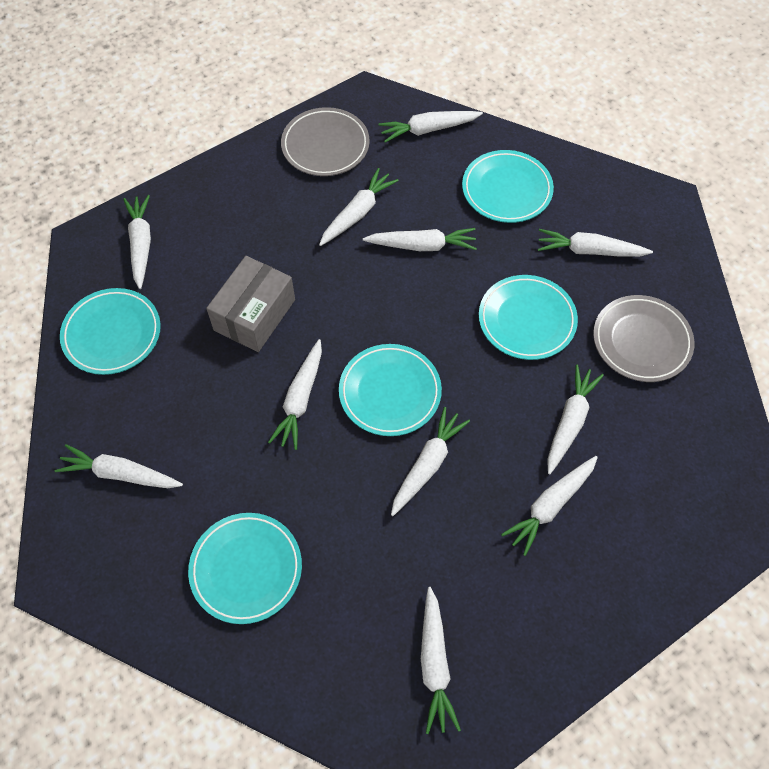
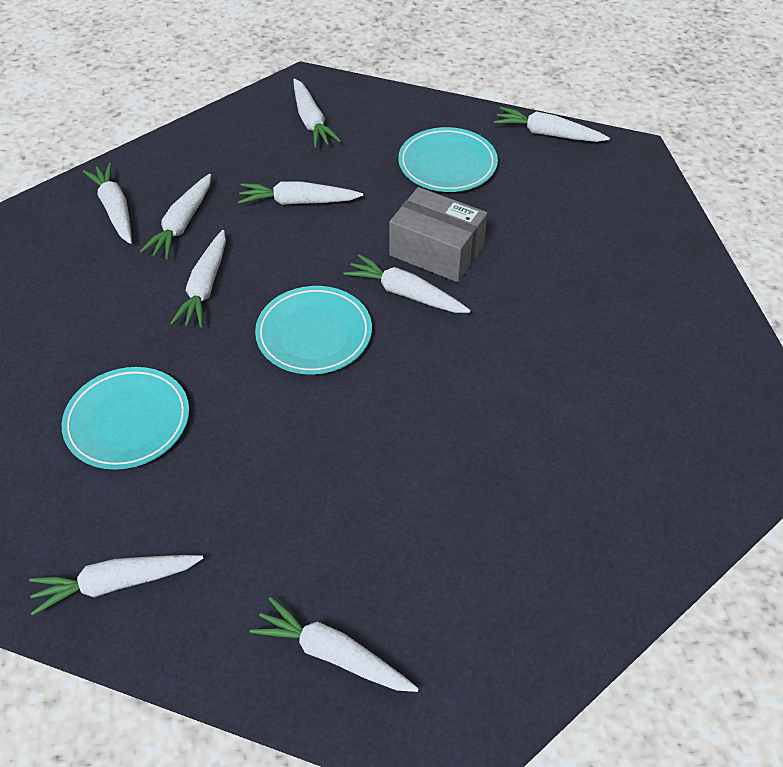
grey plate: [281,107,370,176] [593,295,694,382] = 2 -> none = 0
turquoise plate: [60,288,161,375] [188,513,302,624] [339,344,442,436] [462,150,554,223] [479,275,578,360] = 5 -> [62,367,189,470] [255,286,372,375] [398,127,498,192] = 3
white carrot: [55,444,183,488] [123,195,151,289] [268,339,322,450] [319,168,399,246] [363,228,477,251] [378,111,483,143] [391,407,470,516] [421,587,461,734] [501,456,598,556] [538,229,653,257] [547,364,604,474] = 11 -> [29,555,203,616] [83,163,132,244] [140,174,211,259] [170,230,226,328] [238,181,363,205] [250,597,419,692] [293,79,341,148] [344,254,471,313] [494,107,610,142] = 9

